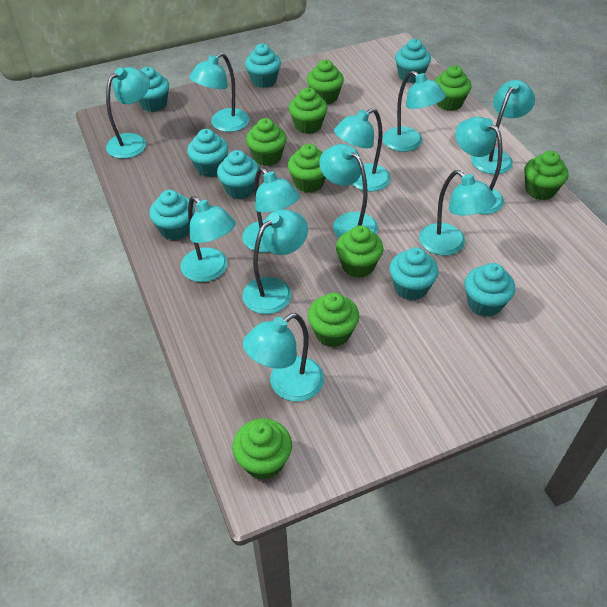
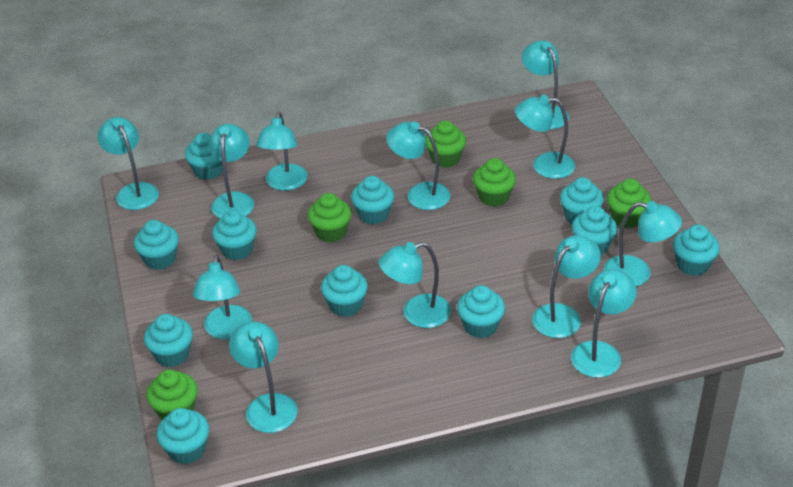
green cupcake: [232,418,292,480] [246,118,287,166] [288,144,326,193] [289,87,328,134] [307,60,344,104] [308,292,359,347] [336,225,383,278] [435,65,472,111] [524,151,569,200] = 9 -> [146,369,198,420] [308,193,352,243] [425,120,466,168] [473,158,516,207] [607,178,651,228] = 5
turquoise cupcake: [138,67,169,112] [149,190,195,240] [187,129,229,177] [217,150,259,199] [245,44,281,88] [389,247,439,300] [395,39,431,83] [465,263,515,317] = 8 -> [134,220,179,270] [144,314,193,367] [156,408,209,464] [185,133,223,180] [212,210,257,260] [321,265,368,317] [351,176,394,225] [457,285,505,338] [560,177,604,224] [572,206,617,255] [673,225,720,276] = 11

